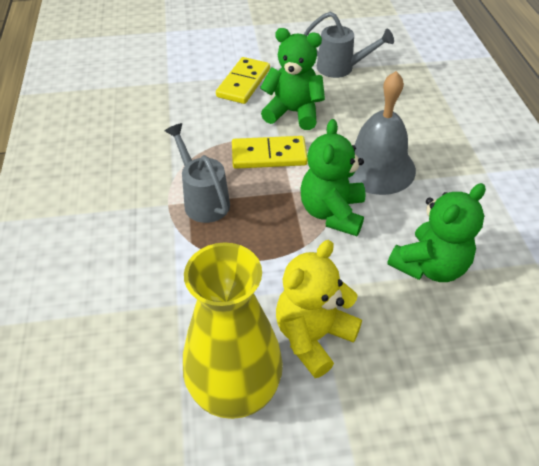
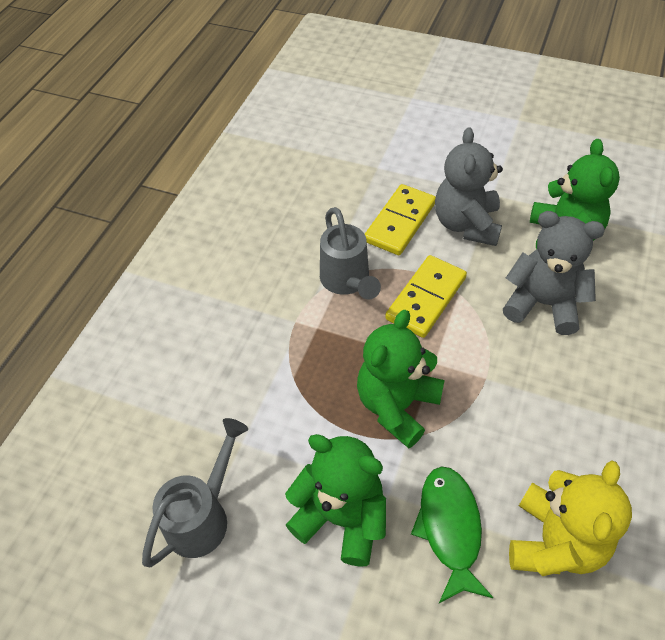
green fish: none = 0 -> [411,466,494,603] = 1
grey bell: [348,71,416,195] = 1 -> none = 0
grey teddy bear: none = 0 -> [435,127,503,246] [503,211,605,335] = 2
yellow vase: [183,242,283,419] = 1 -> none = 0

